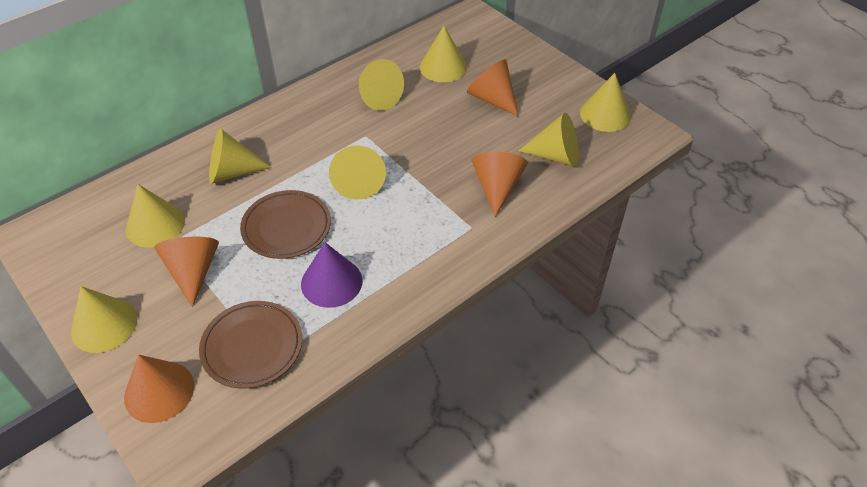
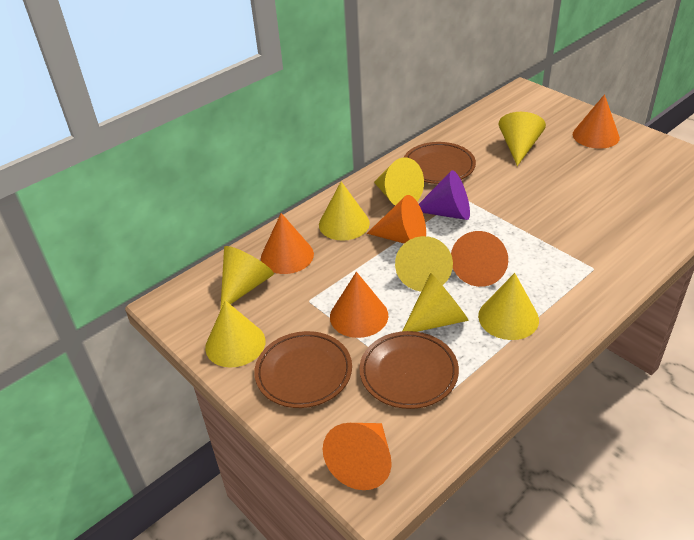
brown plate: [199,301,302,389] [240,190,331,259] = 2 -> [254,331,352,408] [359,331,459,409] [404,142,476,184] = 3
orange cone: [124,355,194,423] [154,237,219,307] [467,59,519,117] [472,152,528,217] = 4 -> [261,213,314,274] [323,423,392,490] [330,272,388,338] [367,195,426,243] [451,231,508,287] [573,94,620,149] = 6

